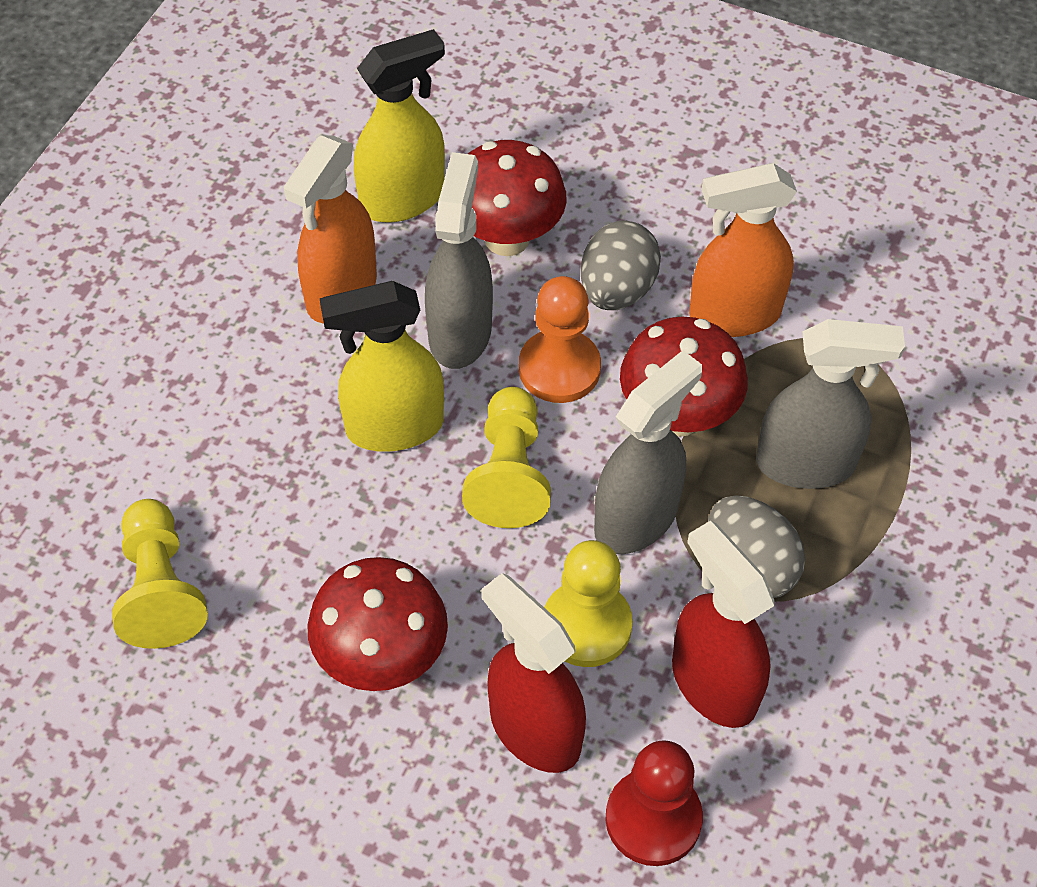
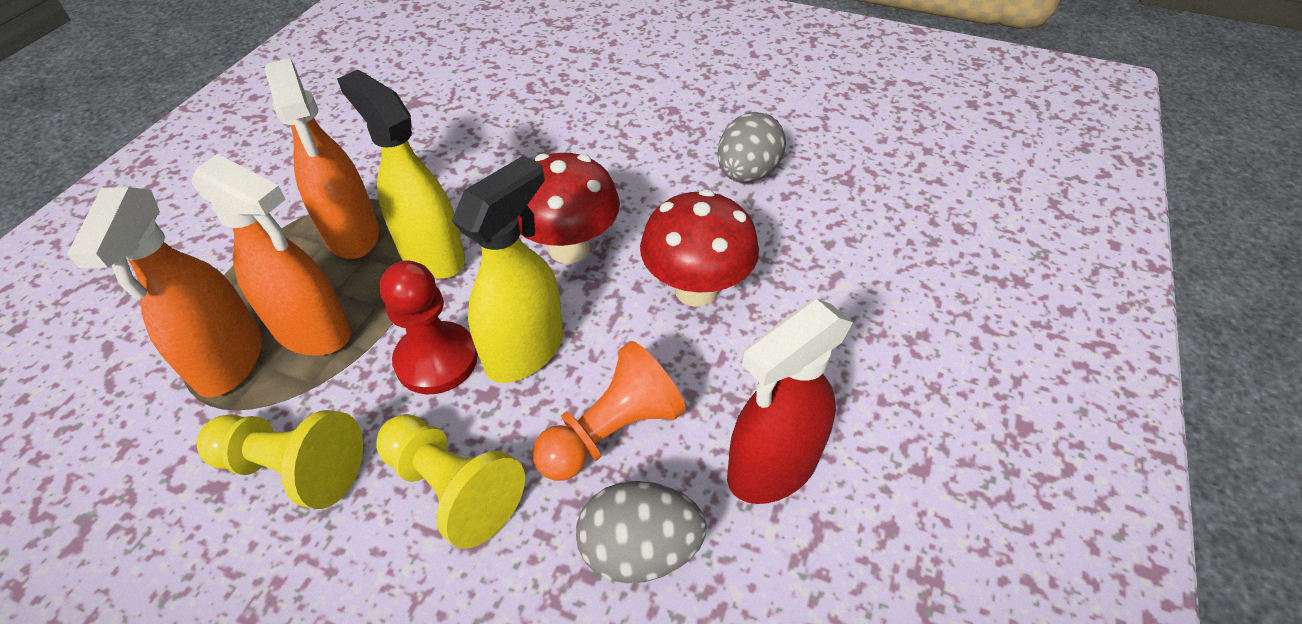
grey spray bottle: [425,152,493,369] [594,350,702,554] [756,319,905,489] = 3 -> none = 0
orange spray bottle: [283,135,377,324] [689,163,797,337] = 2 -> [67,187,262,398] [192,154,351,356] [265,58,379,259] = 3
red mushroom: [308,557,448,691] [468,140,567,256] [620,317,748,437] = 3 -> [517,153,620,264] [640,189,759,307] = 2
red spray bottle: [481,573,586,773] [672,520,774,728] = 2 -> [727,299,853,504] = 1
yellow pawn: [112,499,208,649] [462,387,551,528] [544,540,633,667] = 3 -> [196,410,363,509] [376,414,525,549] = 2

